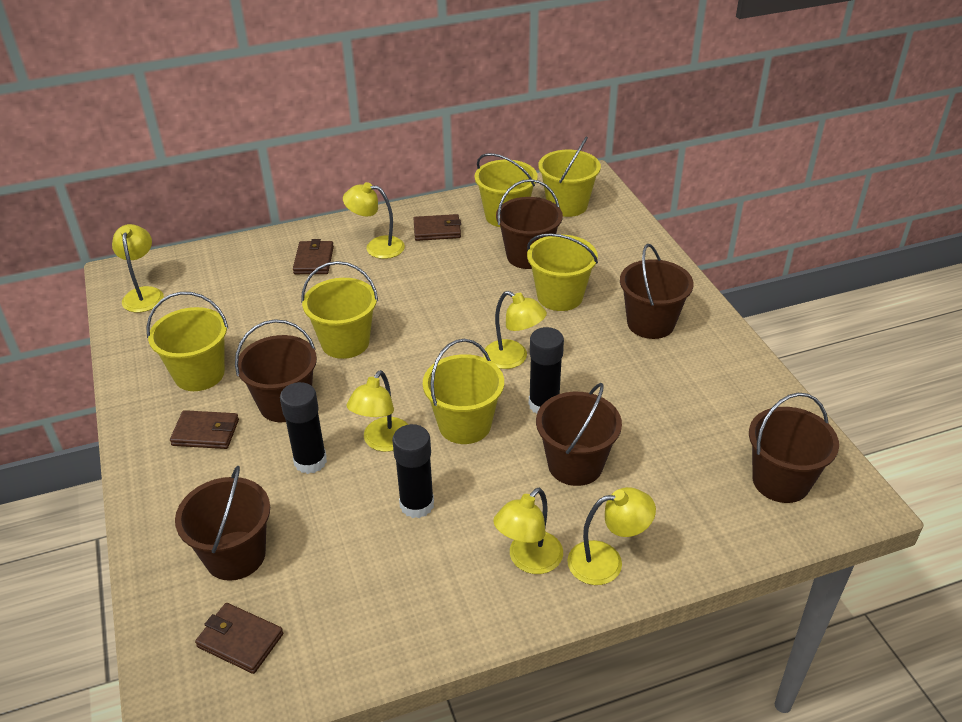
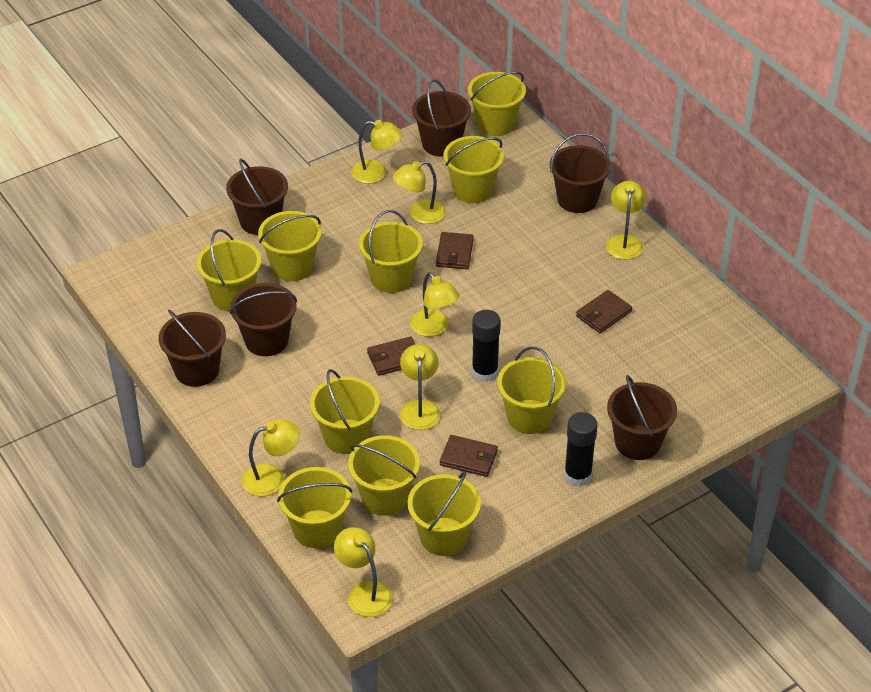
black glue stick: [280,382,327,474] [392,424,434,518] [529,327,564,413] = 3 -> [472,310,501,382] [564,412,598,487] = 2
yellow bucket: [146,292,228,391] [301,261,378,359] [423,339,504,444] [475,153,538,227] [527,233,598,311] [538,136,601,217] = 6 -> [197,229,261,311] [258,211,322,281] [277,467,352,548] [310,369,380,454] [348,435,420,516] [359,210,423,293] [408,471,481,556] [443,136,504,203] [468,71,526,136] [497,347,566,434] = 10
yellow lamp: [112,224,164,312] [343,182,405,259] [346,370,408,452] [483,291,547,369] [493,488,563,574] [567,487,656,585] = 6 -> [242,419,300,496] [334,527,393,617] [351,120,402,184] [393,161,446,224] [400,344,440,430] [410,272,459,337] [606,181,646,260] = 7

